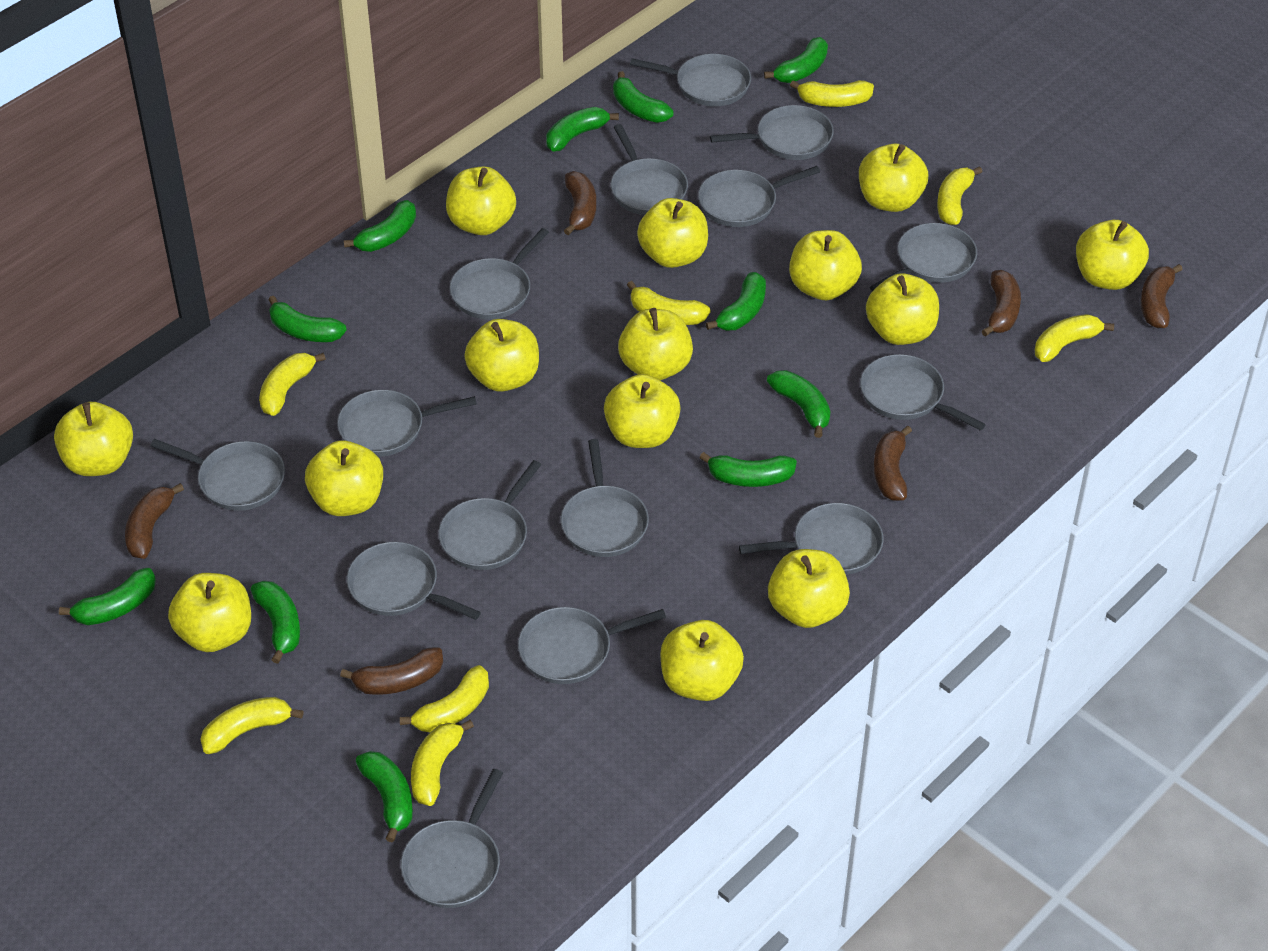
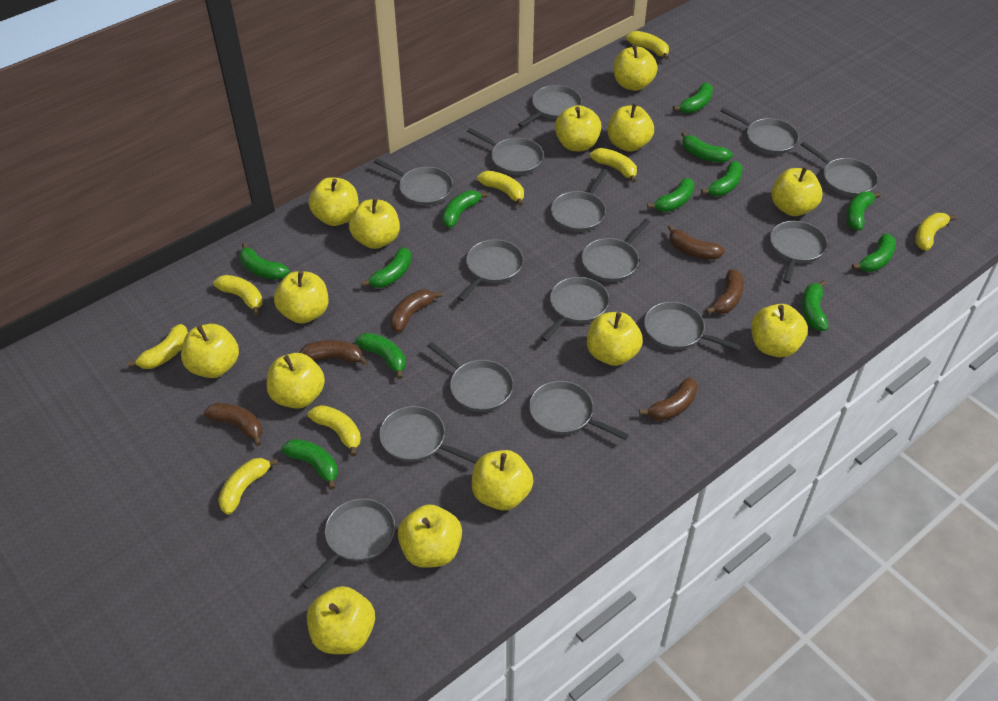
green banana: [59,568,156,625] [251,581,300,664] [268,296,347,342] [344,200,416,252] [356,751,413,843] [546,107,619,152] [613,71,673,123] [699,452,797,487] [706,272,766,331] [764,37,828,83] [767,370,830,438] = 11 -> [239,242,289,280] [281,439,338,490] [355,333,406,379] [361,247,411,288] [442,190,488,228] [647,178,695,212] [673,82,713,114] [681,131,733,163] [701,161,743,196] [802,280,829,331] [846,191,881,231] [852,233,896,272] = 12

